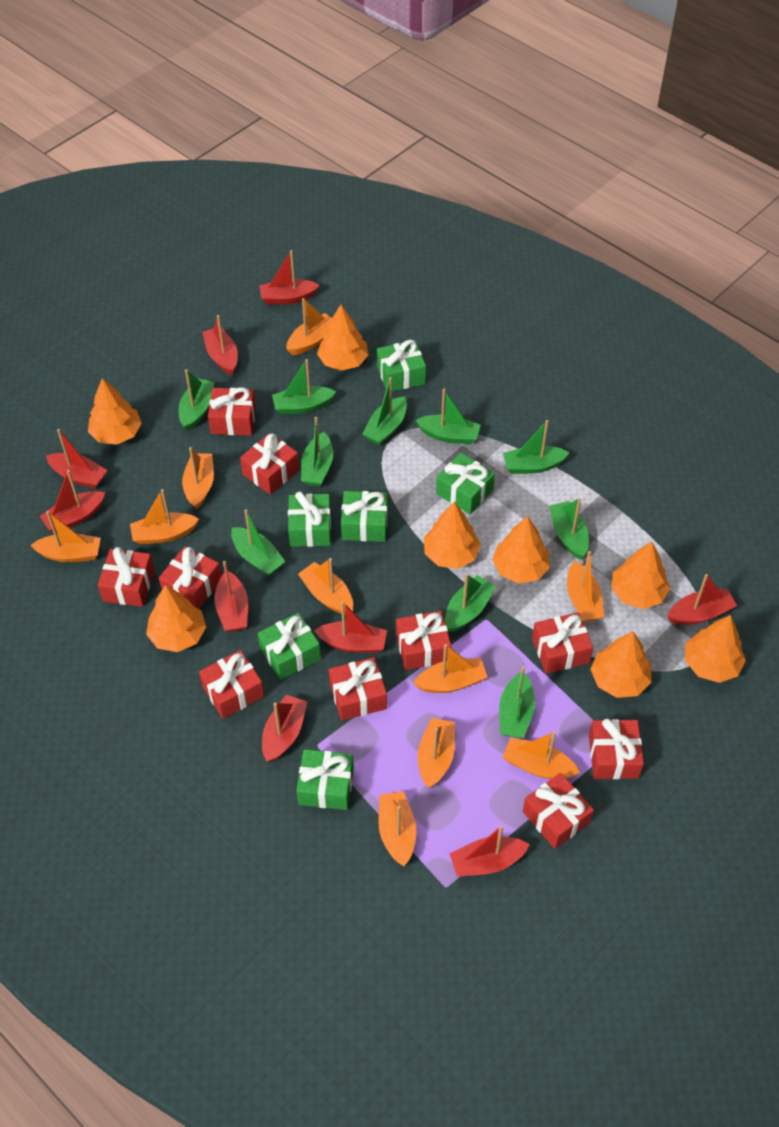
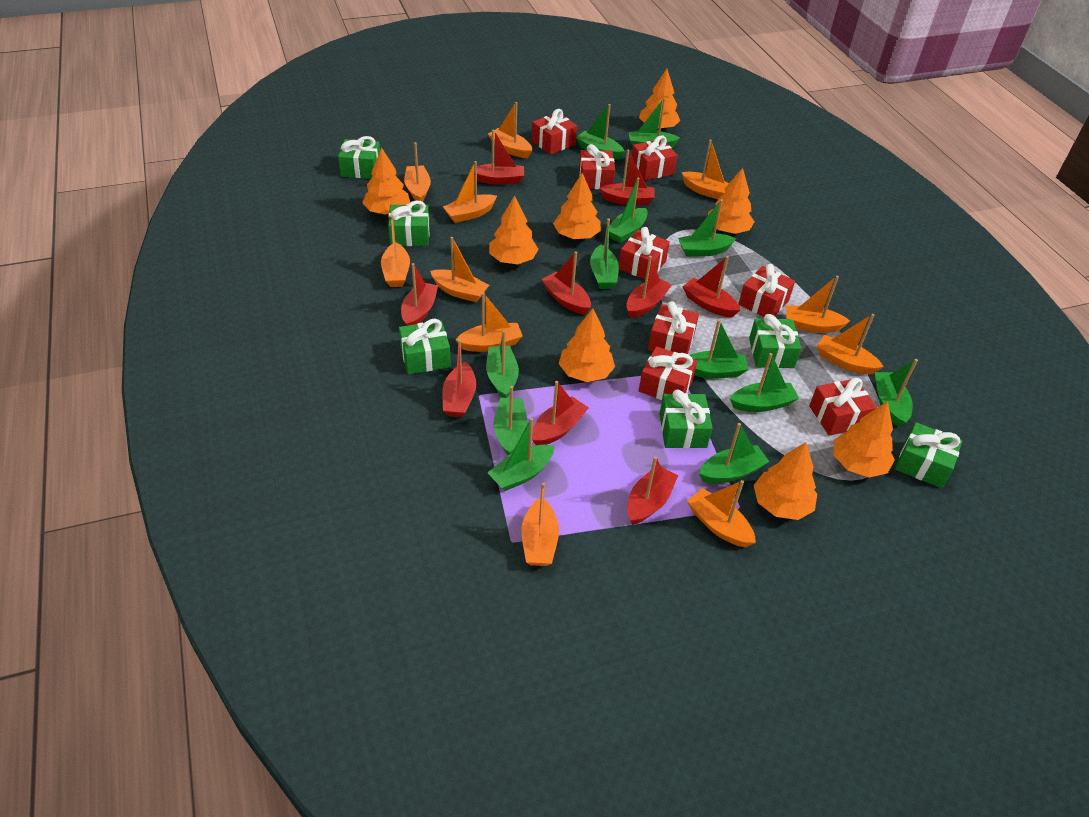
green boat: [178,369,214,431] [231,509,286,576] [272,359,336,415] [301,417,333,487] [363,377,407,445] [416,389,481,444] [445,574,496,632] [499,666,535,738] [503,420,569,474] [549,498,589,559] = 10 -> [486,330,519,398] [487,418,554,491] [493,386,528,455] [576,104,624,159] [590,219,619,289] [609,178,648,243] [629,98,680,148] [678,199,736,257] [690,319,749,379] [699,423,770,483] [730,353,799,412] [875,359,918,427] = 12
orange boat: [30,511,101,562] [130,489,199,545] [182,447,214,509] [287,298,332,355] [298,558,353,615] [378,791,416,866] [413,644,488,693] [418,718,455,788] [503,731,580,779] [567,551,604,622] = 10 -> [381,216,410,287] [404,142,431,202] [430,237,489,302] [443,161,497,223] [455,292,523,352] [488,102,532,158] [521,482,559,566] [682,140,729,199] [687,480,756,547] [786,275,850,333] [817,314,884,374] = 11
red gift: [98,547,155,607] [159,546,221,609] [199,650,264,719] [208,387,256,436] [240,433,300,495] [329,657,387,721] [396,611,451,670] [523,773,594,849] [532,612,593,674] [589,719,644,779] = 10 -> [532,109,577,155] [579,144,615,189] [619,227,670,279] [632,135,678,181] [639,346,697,400] [648,301,699,354] [739,264,795,317] [809,378,877,436] = 8

